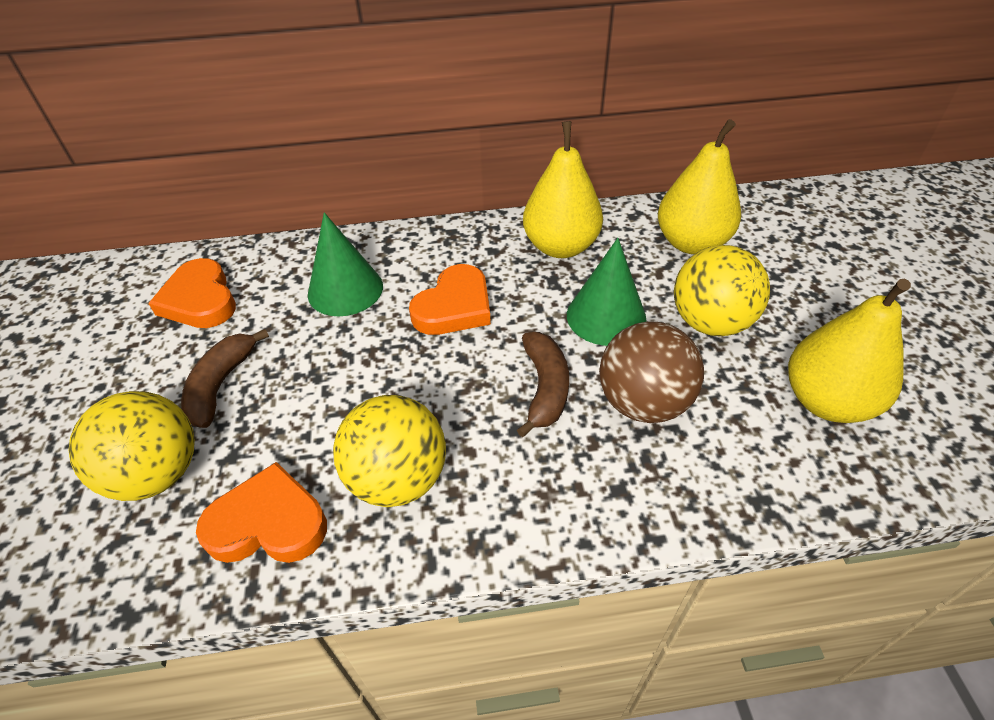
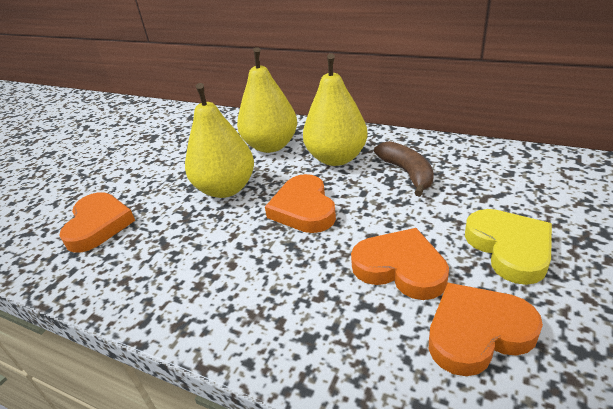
brown ball: [599,321,704,423] = 1 -> none = 0
brown banana: [181,329,269,428] [517,332,569,437] = 2 -> [374,141,434,196] = 1
green cone: [308,212,383,316] [567,238,646,346] = 2 -> none = 0
orange heart: [148,258,236,328] [196,462,327,563] [409,264,491,335] = 3 -> [59,192,135,253] [265,174,336,233] [351,228,449,300] [429,283,543,376] = 4
yellow ball: [69,391,195,501] [333,395,446,507] [674,245,770,336] = 3 -> none = 0
yellow heart: none = 0 -> [465,209,552,285] = 1

